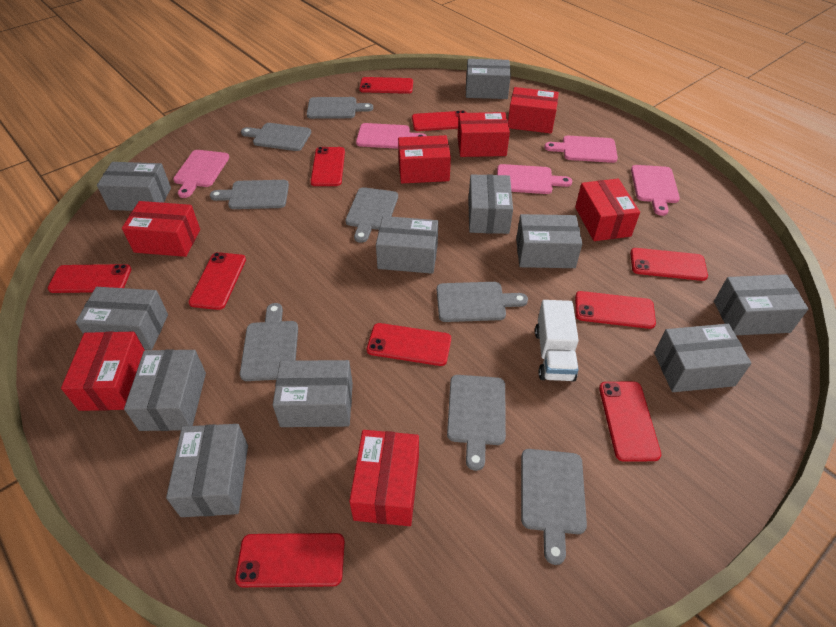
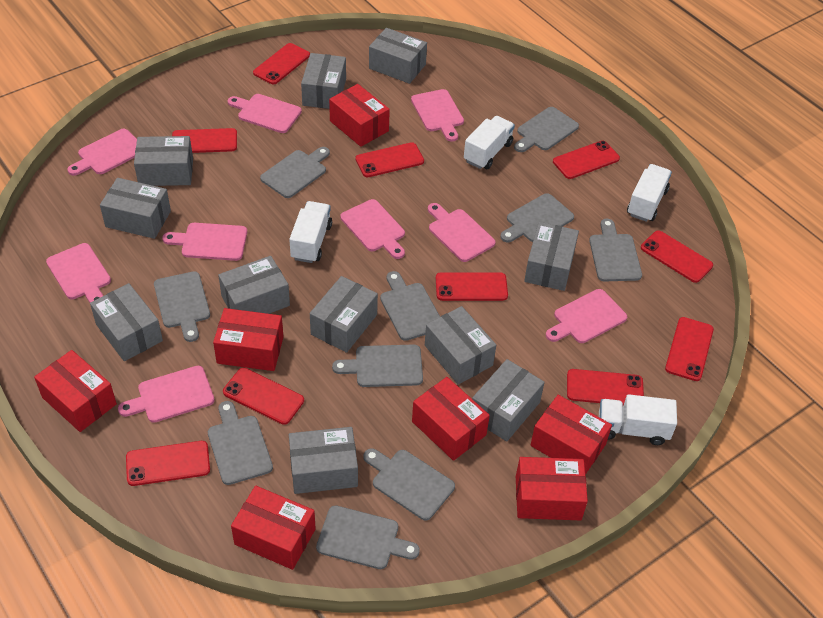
grey cutting board: [210,180,289,209] [240,303,298,381] [241,123,311,151] [307,97,373,119] [345,187,398,243] [437,282,528,322] [447,375,506,471] [521,449,587,565] = 8 -> [154,271,210,342] [208,401,273,485] [260,147,330,198] [316,505,420,569] [332,345,423,387] [363,448,455,521] [380,271,440,341] [500,193,574,242] [514,107,579,152] [589,219,642,282] = 10
pink cutting board: [173,150,229,198] [356,123,426,149] [497,164,572,194] [544,136,618,163] [631,165,680,216] = 5 -> [46,243,111,303] [67,129,137,176] [118,366,215,423] [162,223,247,261] [228,94,302,133] [340,199,405,259] [411,89,464,142] [428,203,496,262] [546,289,627,343] = 9
white truck: [535,300,579,381] = 1 -> [289,201,332,263] [464,116,515,169] [599,394,677,445] [627,164,672,222] = 4

